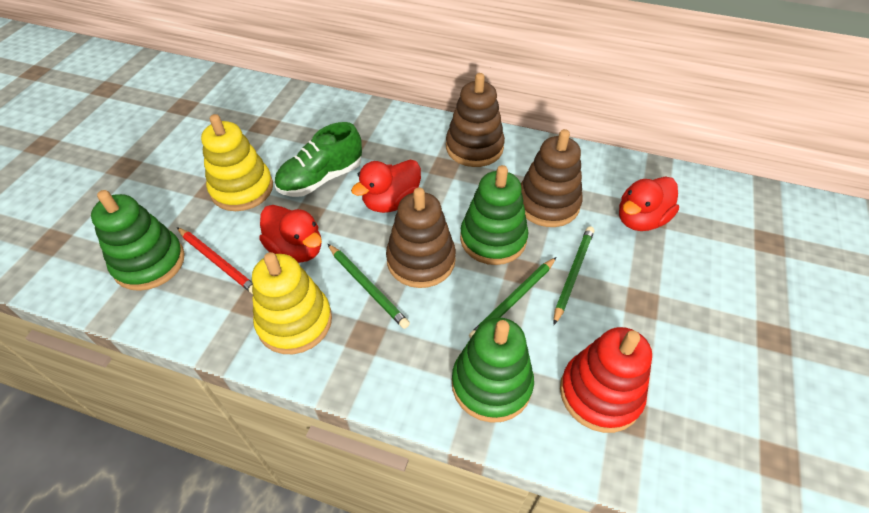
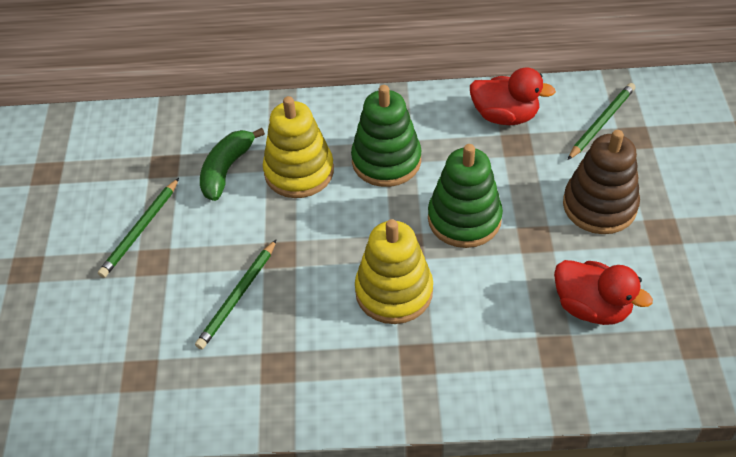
brown stacking toy: [386,187,456,288] [446,73,505,167] [521,129,583,227] = 3 -> [563,130,640,234] = 1
green banana: none = 0 -> [200,128,265,201] = 1
green shoe: [274,122,362,197] = 1 -> none = 0
green stacking toy: [91,190,185,291] [452,317,534,423] [460,165,528,265] = 3 -> [351,85,421,187] [428,144,503,248] = 2
red duck: [259,205,322,263] [351,160,421,213] [619,176,679,231] = 3 -> [470,67,556,125] [554,260,653,325] = 2
red pencil: [177,227,253,294] = 1 -> none = 0
red stacking toy: [560,327,652,433] = 1 -> none = 0

